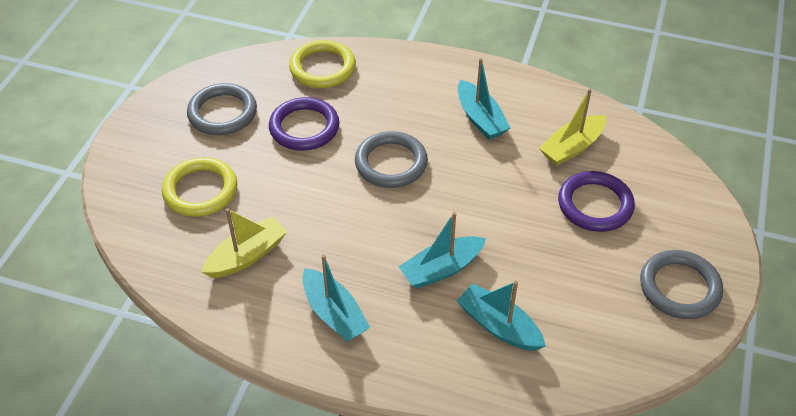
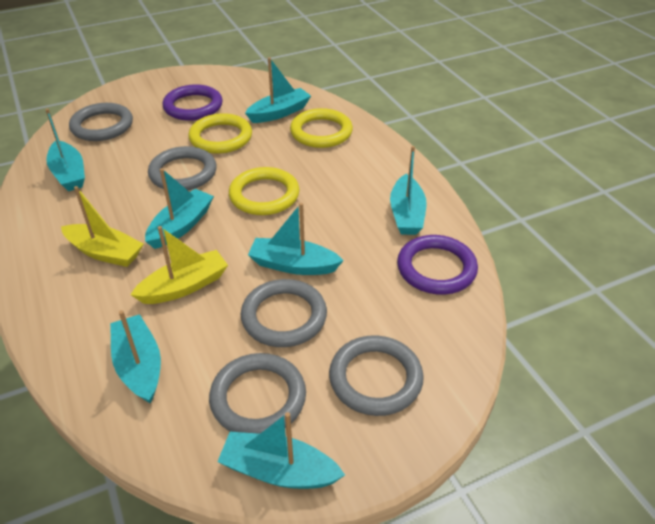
grey ring: [187,83,257,135] [355,131,428,188] [640,250,723,319] = 3 -> [69,103,133,141] [148,146,217,190] [209,353,306,434] [241,279,327,347] [329,335,424,416] = 5
turquoise boat: [303,255,371,342] [399,212,486,288] [456,281,546,351] [458,58,510,140] = 4 -> [45,109,85,191] [110,310,161,404] [145,168,214,249] [217,412,345,489] [245,57,311,123] [248,203,344,275] [390,146,426,235] = 7
yellow ring: [162,157,237,217] [289,40,356,88] = 2 -> [188,113,252,154] [229,167,299,215] [290,108,353,148] = 3

